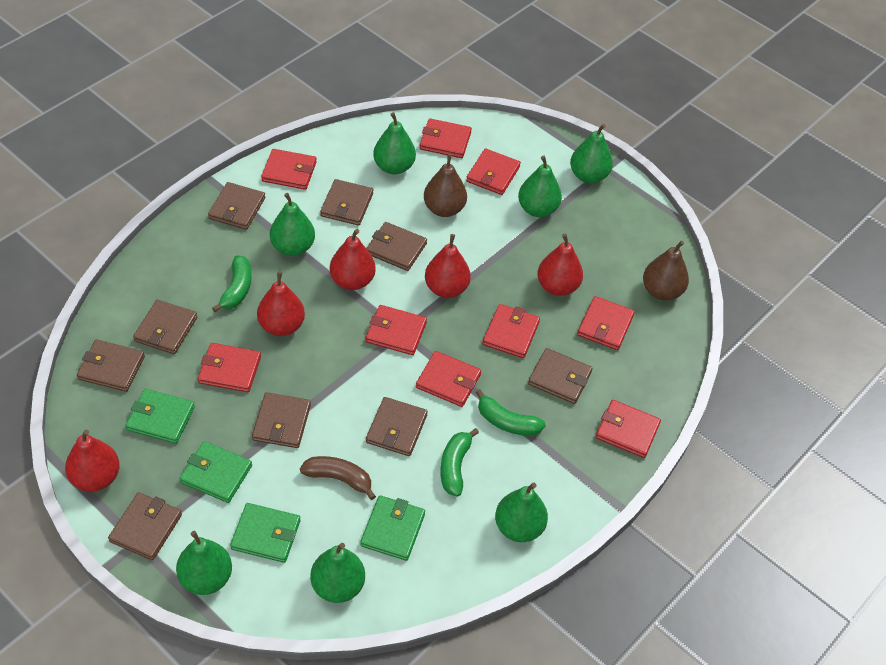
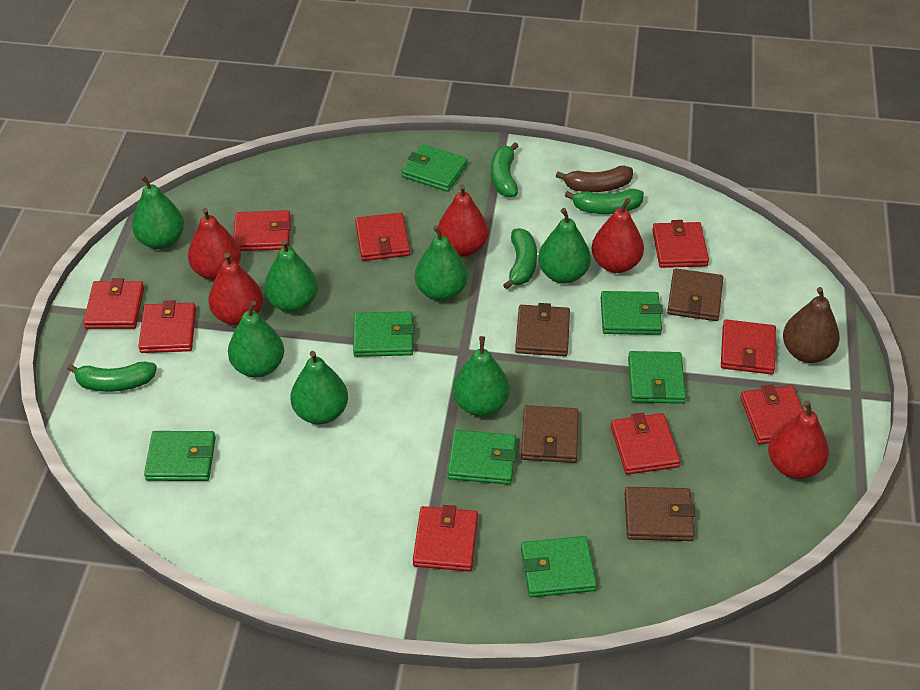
brown pear: [424,154,467,217] [643,241,689,301] = 2 -> [783,287,840,363] = 1
brown wallet: [77,340,145,392] [108,492,182,560] [133,300,197,354] [208,182,265,230] [252,392,311,448] [320,179,373,226] [366,222,427,271] [366,397,428,456] [528,348,593,404] = 9 -> [515,303,570,356] [521,405,579,463] [624,487,695,541] [667,268,723,321] = 4
green banana: [212,255,252,312] [440,428,479,496] [476,389,546,436] = 3 -> [67,362,157,392] [491,142,518,198] [503,228,537,289] [565,189,644,214] = 4
green wallet: [126,389,195,444] [179,441,252,503] [230,503,300,563] [360,495,425,561] = 4 -> [144,431,216,481] [353,311,414,357] [401,144,468,192] [448,430,516,485] [521,536,597,597] [601,291,663,335] [628,351,686,404] = 7

